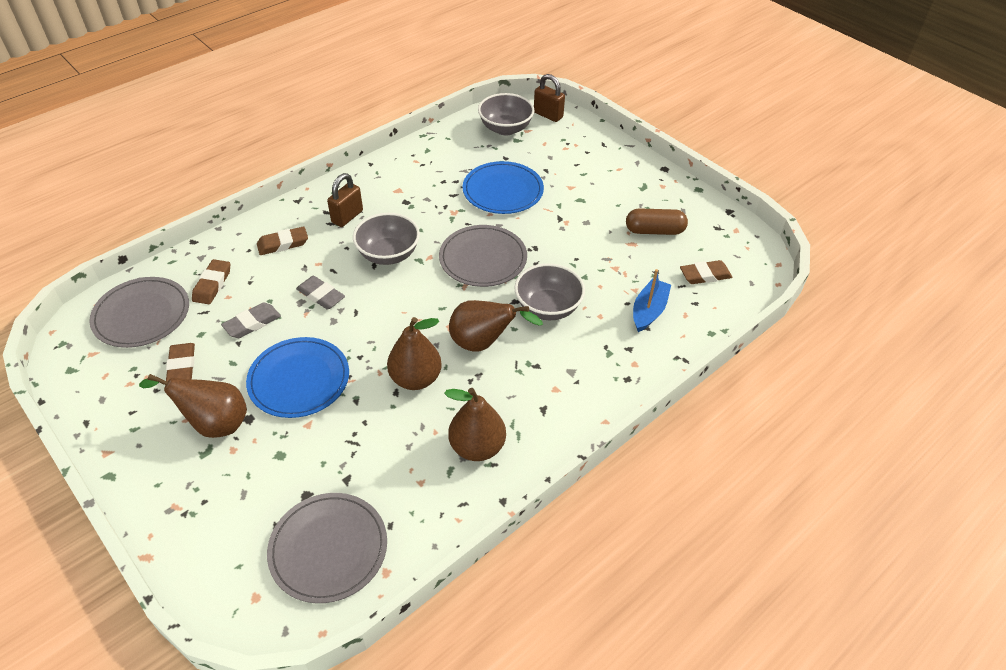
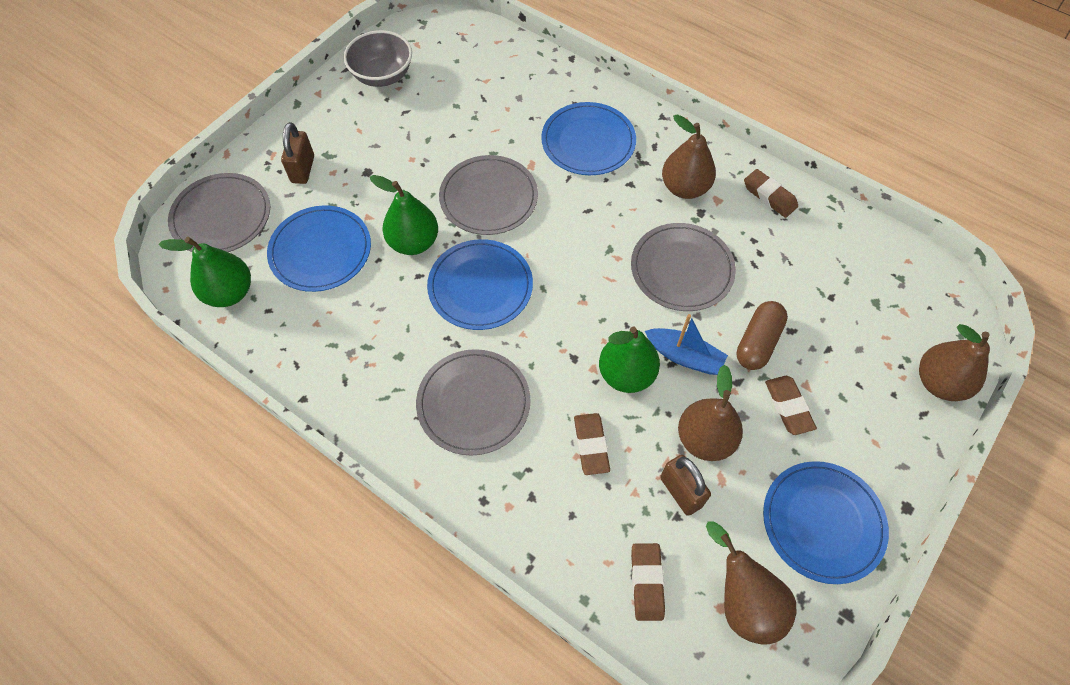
blue plate: [246,337,349,418] [463,161,544,214] = 2 -> [267,205,371,292] [427,239,533,330] [541,102,636,175] [763,461,889,584] = 4
green pear: none = 0 -> [159,237,251,307] [370,175,438,255] [599,327,660,393] = 3
grey bowl: [353,213,420,265] [478,93,534,135] [514,263,585,320] = 3 -> [343,30,412,87] = 1
grey eraser: [221,303,281,338] [296,276,345,310] = 2 -> none = 0
grey plate: [89,277,189,348] [267,493,387,603] [439,225,527,287] = 3 -> [168,173,270,252] [416,349,531,456] [439,155,538,235] [631,223,736,311] = 4

